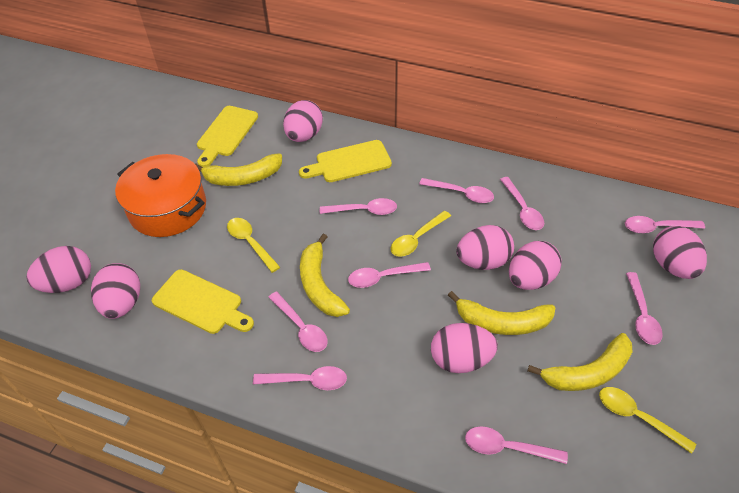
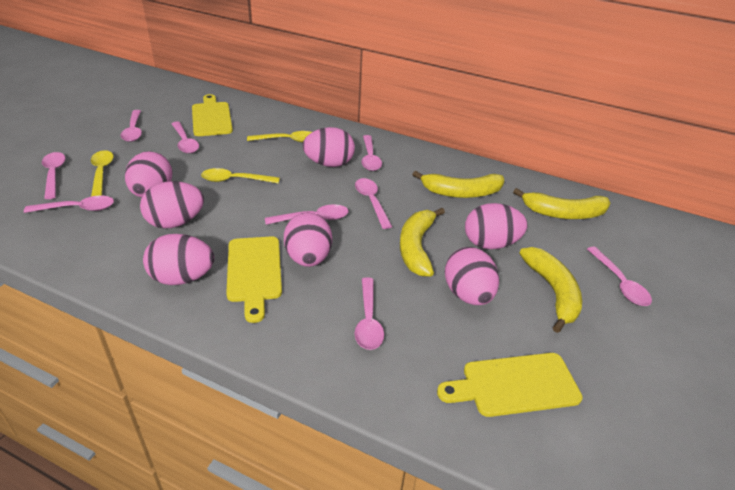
orange pot: [115,154,206,237] = 1 -> none = 0

